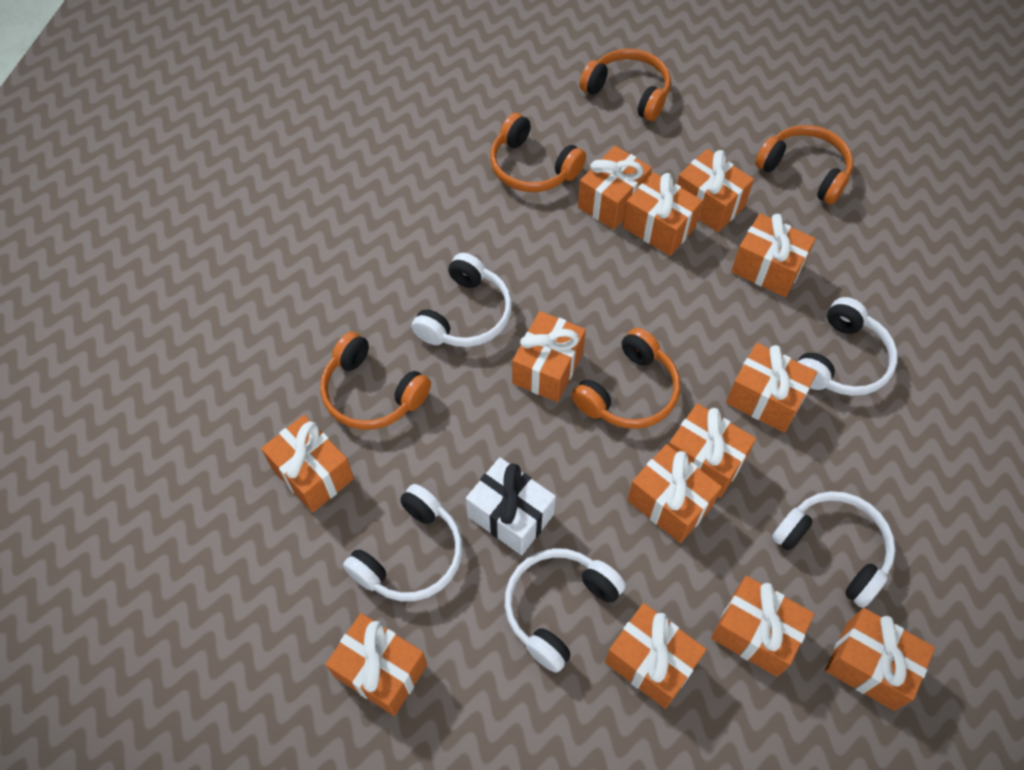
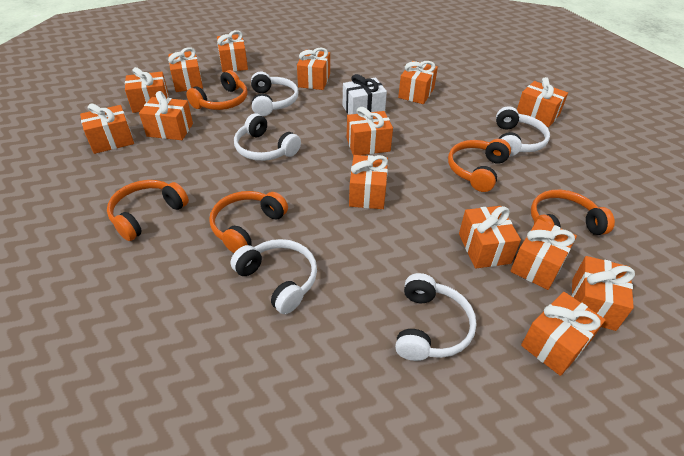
orange gift: [261,415,354,513] [325,613,427,716] [512,311,586,402] [578,146,652,230] [605,603,707,709] [623,172,703,256] [627,444,722,543] [669,403,756,498] [677,149,754,232] [711,575,814,677] [726,343,817,433] [731,213,816,297] [825,608,935,711] = 13 -> [80,103,134,154] [125,67,169,113] [139,91,193,140] [168,47,203,92] [217,30,248,72] [297,48,330,90] [347,107,393,156] [349,155,388,209] [398,61,438,104] [459,206,521,269] [510,219,577,290] [517,77,568,127] [521,292,605,376] [571,256,635,331] = 14

